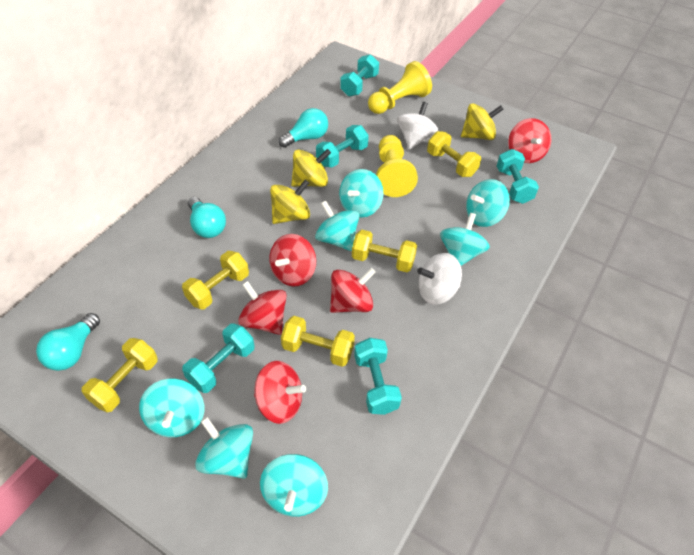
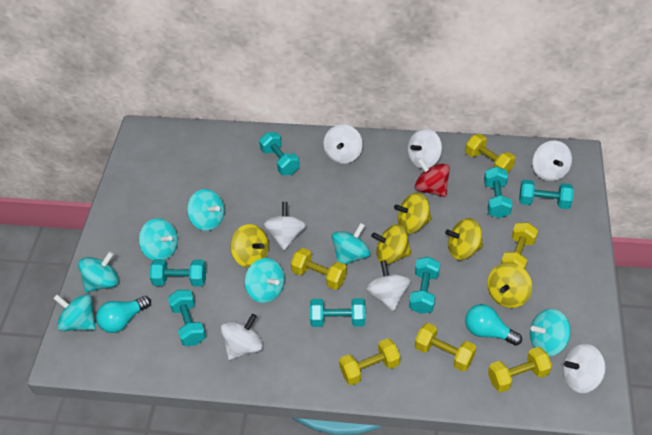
red spinning top: [238,281,287,335] [254,361,306,424] [269,234,316,286] [330,268,376,313] [508,118,552,163] = 5 -> [414,158,450,197] = 1
turquoise dumbbell: [182,324,254,393] [316,125,369,168] [340,54,379,97] [354,338,402,415] [497,149,539,204] = 5 -> [150,259,206,287] [168,290,206,346] [259,132,300,175] [310,298,365,327] [409,257,440,314] [484,166,512,218] [519,179,574,209] = 7
turquoise light bulb: [36,313,100,371] [188,197,226,238] [278,108,328,148] = 3 -> [96,296,151,333] [465,304,522,346] = 2
white spinning top: [397,102,438,150] [417,253,462,305] = 2 -> [221,314,263,360] [263,202,306,250] [324,124,363,164] [366,260,411,311] [407,129,442,169] [533,141,572,181] [563,344,605,393] = 7
yellow dumbbell: [82,338,158,412] [182,251,249,309] [281,316,355,367] [352,230,417,272] [427,131,481,177] = 5 -> [291,248,347,290] [339,338,400,385] [415,323,476,371] [465,134,515,173] [488,347,552,392] [501,222,538,270] = 6
yellow pawn: [368,61,432,114] [376,135,418,197] = 2 -> none = 0
yellow spinning top: [270,180,310,224] [291,149,331,187] [461,104,504,140] = 3 -> [230,224,269,268] [371,224,411,265] [394,193,432,234] [445,218,483,260] [487,263,532,308] = 5

